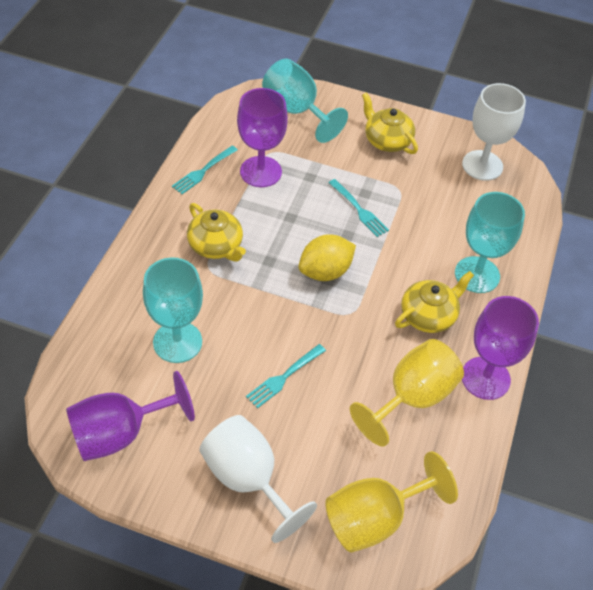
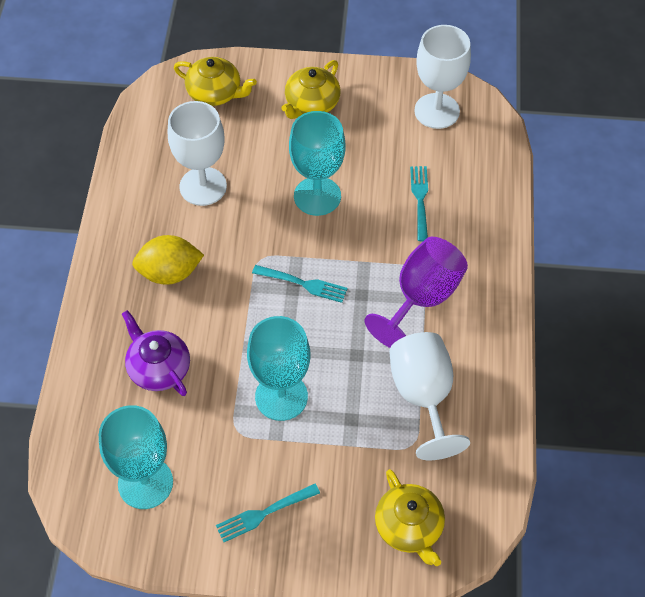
purple goblet: [66,371,195,461] [237,88,288,187] [462,296,539,400] = 3 -> [364,237,468,348] = 1
purple teapot: none = 0 -> [122,310,190,396] = 1
white goblet: [200,415,317,543] [462,83,526,181] = 2 -> [168,101,227,206] [389,332,470,460] [415,25,471,129] = 3
yellow goblet: [326,451,458,553] [350,339,464,447] = 2 -> none = 0

